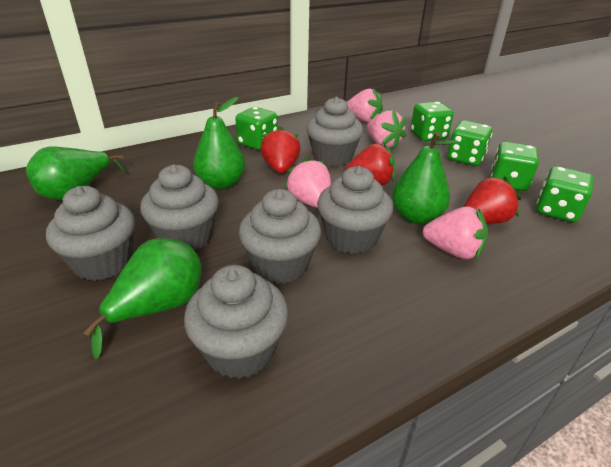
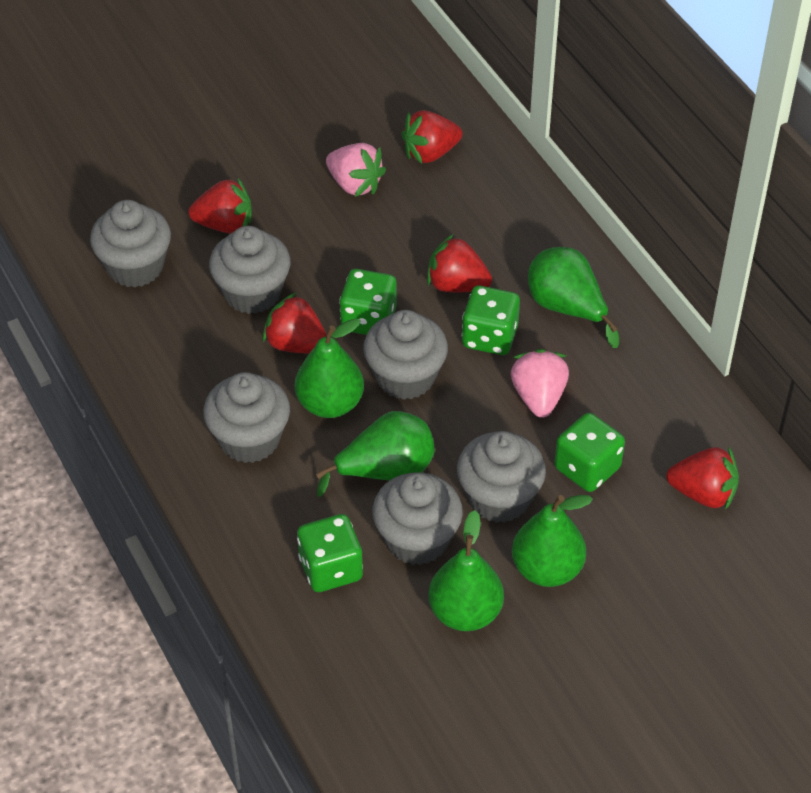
green dice: [235,107,278,150] [410,102,454,141] [447,120,493,166] [491,142,539,191] [536,166,594,222] = 5 -> [297,514,363,592] [339,269,397,335] [462,286,520,355] [554,413,625,492] = 4
green pear: [26,147,127,200] [83,238,202,359] [193,97,245,190] [392,132,458,224] = 4 -> [295,318,364,418] [316,411,435,497] [428,510,504,631] [512,495,593,587] [528,247,619,348] = 5
pink strawberry: [285,157,331,208] [347,88,383,123] [367,111,406,149] [423,207,488,259] = 4 -> [326,143,386,197] [511,349,569,418] = 2
red strawberry: [260,126,301,173] [345,143,395,185] [464,176,521,224] = 3 -> [188,178,252,233] [262,293,327,354] [401,110,463,164] [427,234,492,292] [666,447,739,510] = 5

